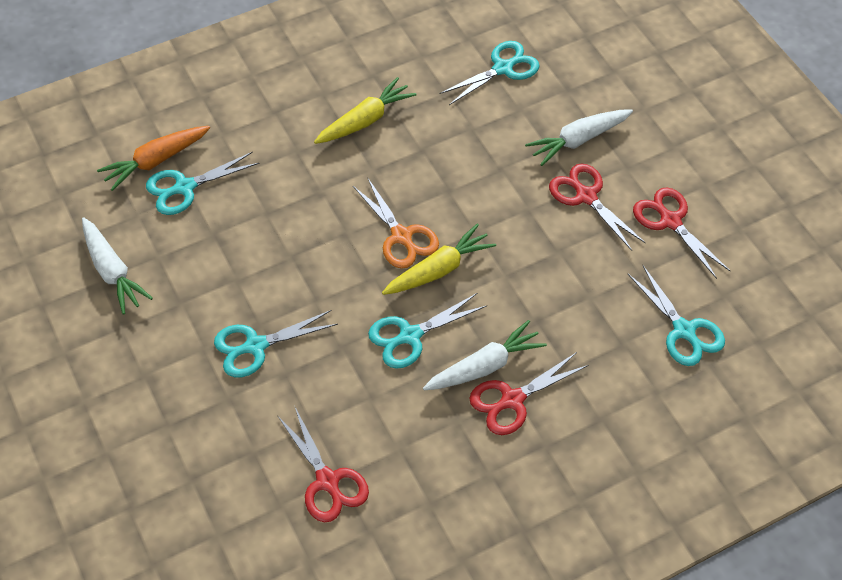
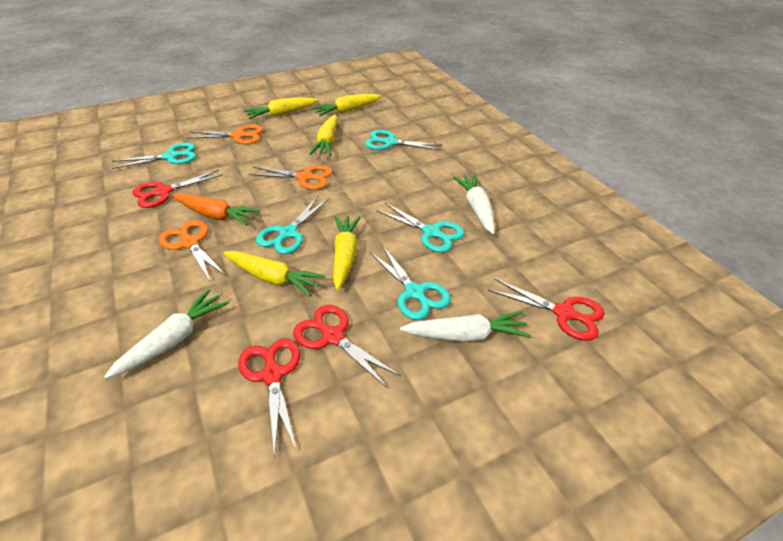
orange scissors: [353,177,439,269] = 1 -> [159,220,225,281] [186,125,263,144] [248,165,333,190] = 3
yellow carrot: [314,77,416,144] [382,224,496,295] = 2 -> [224,251,325,296] [244,98,318,119] [309,115,338,156] [312,94,382,116] [333,216,361,290] = 5

